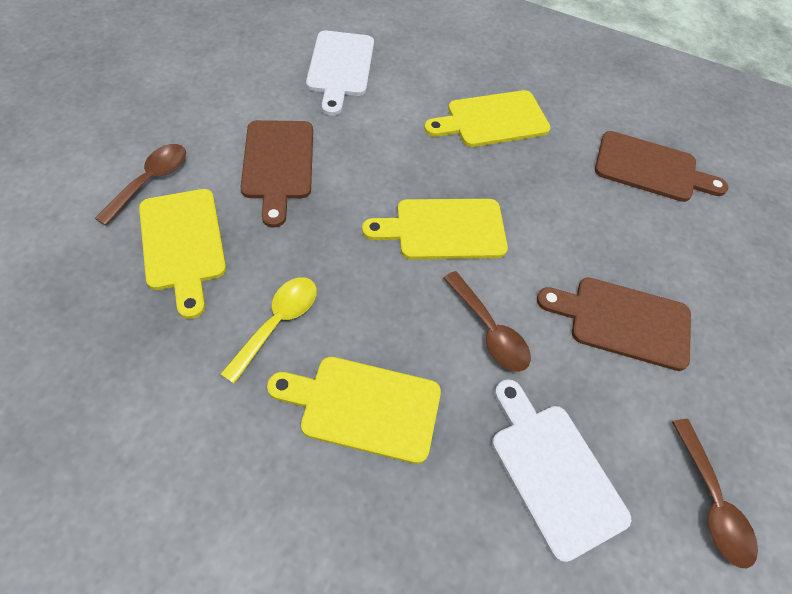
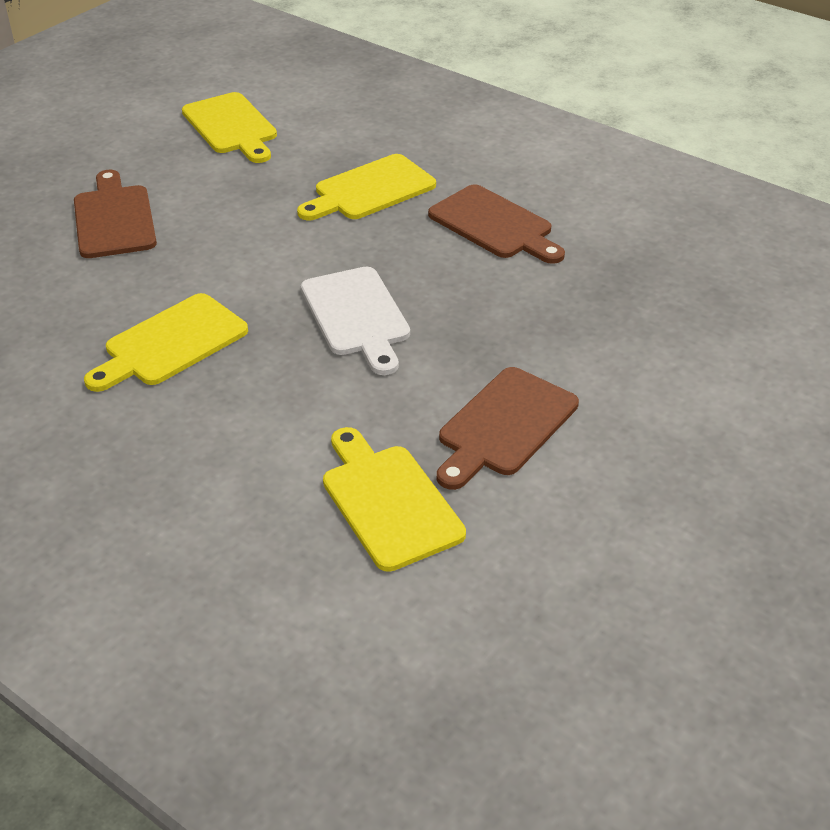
brown spoon: [95,144,186,225] [443,271,531,372] [672,419,758,568] = 3 -> none = 0
white cutting board: [306,31,374,116] [492,379,631,562] = 2 -> [301,267,410,375] = 1
yellow spoon: [221,277,317,384] = 1 -> none = 0

